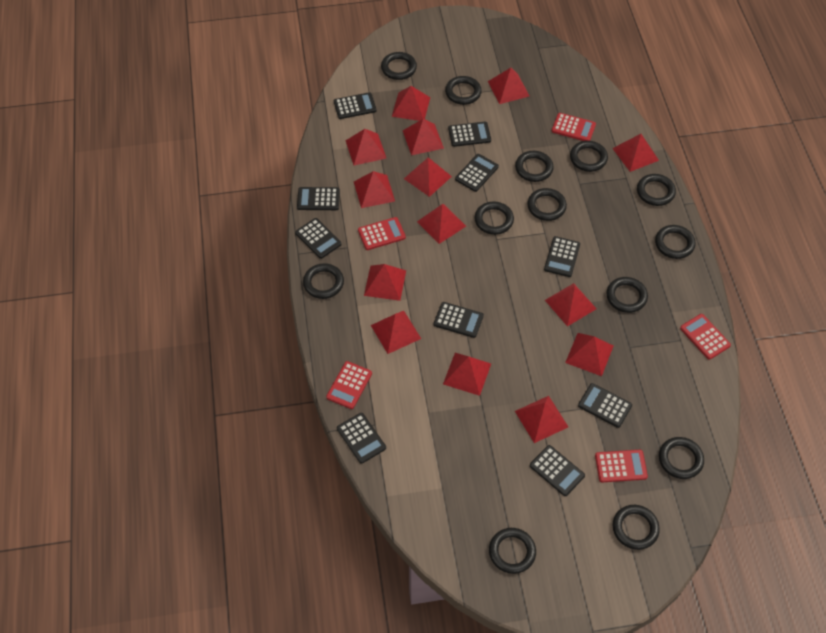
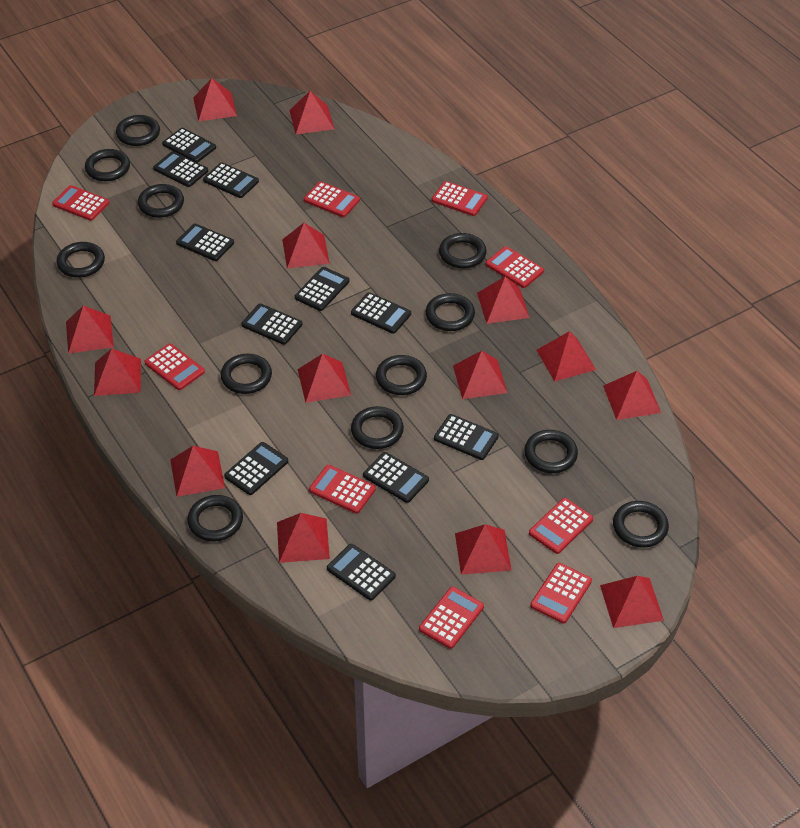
black calculator: [295,218,342,259] [297,187,340,210] [334,92,377,119] [337,413,386,464] [434,302,484,338] [448,122,491,147] [455,154,499,192] [530,445,585,496] [544,236,580,277] [578,383,632,428] = 10 -> [153,151,208,187] [162,128,216,163] [176,223,234,261] [203,162,259,198] [224,442,288,495] [241,303,302,345] [295,267,349,311] [327,544,396,601] [351,292,411,334] [363,452,429,503] [434,414,499,460] = 11
black ring: [303,263,344,299] [381,52,417,80] [445,76,482,105] [475,201,514,235] [489,528,536,574] [515,151,553,182] [527,188,567,221] [570,141,608,172] [606,277,648,313] [613,505,660,550] [637,174,676,206] [655,225,695,259] [659,437,704,479] = 13 -> [56,242,105,278] [85,149,130,181] [116,115,160,146] [138,184,184,218] [187,495,243,541] [221,354,272,394] [351,406,404,449] [376,355,427,395] [426,293,475,331] [439,233,487,268] [524,430,578,473] [613,501,669,548] = 12
red calculator: [326,361,372,409] [358,217,406,250] [552,113,596,141] [595,450,648,482] [680,314,731,360] = 5 -> [52,185,109,221] [145,344,205,390] [304,181,360,217] [309,465,376,514] [419,587,484,649] [432,181,488,216] [486,246,544,288] [529,498,593,554] [530,563,592,624] = 9

